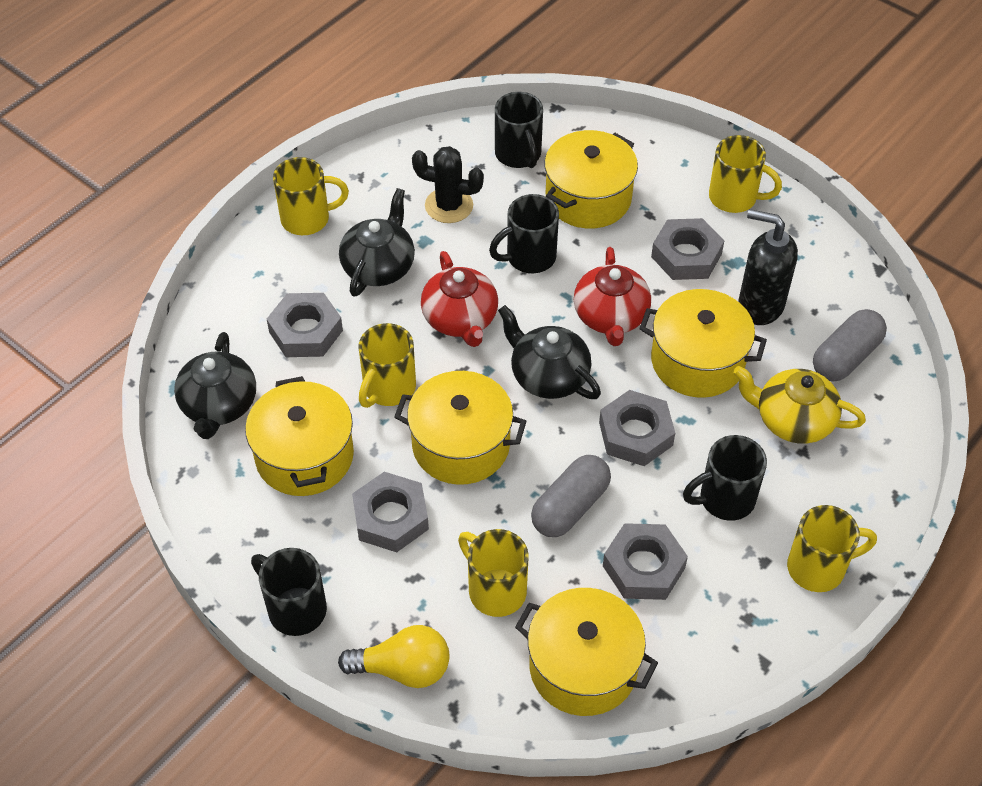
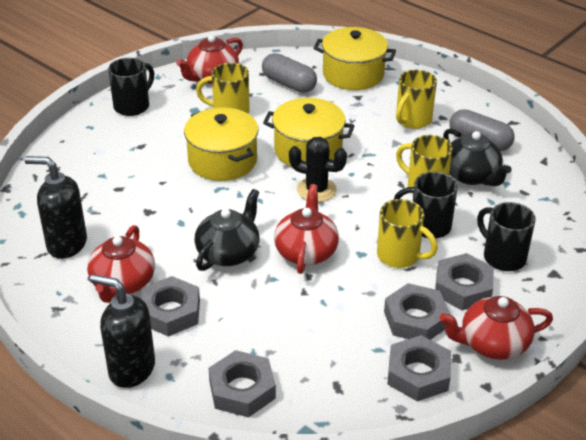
black mug: [251,548,327,636] [489,194,559,273] [495,92,543,168] [683,435,767,521] = 4 -> [108,58,154,116] [394,172,458,239] [477,202,536,271] = 3
black soap dispenser: [738,209,798,325] = 1 -> [25,156,87,259] [90,274,155,388] = 2
black teapot: [174,332,256,439] [339,188,415,297] [498,305,601,399] = 3 -> [194,189,259,271] [443,128,512,186] = 2
red teapot: [421,251,498,347] [574,247,651,346] = 2 -> [87,225,155,303] [176,35,243,84] [274,184,339,274] [439,296,553,360] = 4
yellow light bulb: [338,625,450,688] = 1 -> none = 0
yellow mug: [273,157,349,235] [359,323,416,408] [458,529,529,617] [709,135,782,213] [787,505,877,592] = 5 -> [196,63,250,114] [377,199,438,268] [396,70,437,129] [396,135,453,187] = 4
yellow pot: [245,376,354,496] [394,371,526,485] [515,588,658,716] [544,130,638,228] [639,289,767,398] = 5 -> [184,107,258,181] [263,98,355,167] [313,27,396,90] = 3
yellow teapot: [733,366,866,443] = 1 -> none = 0

